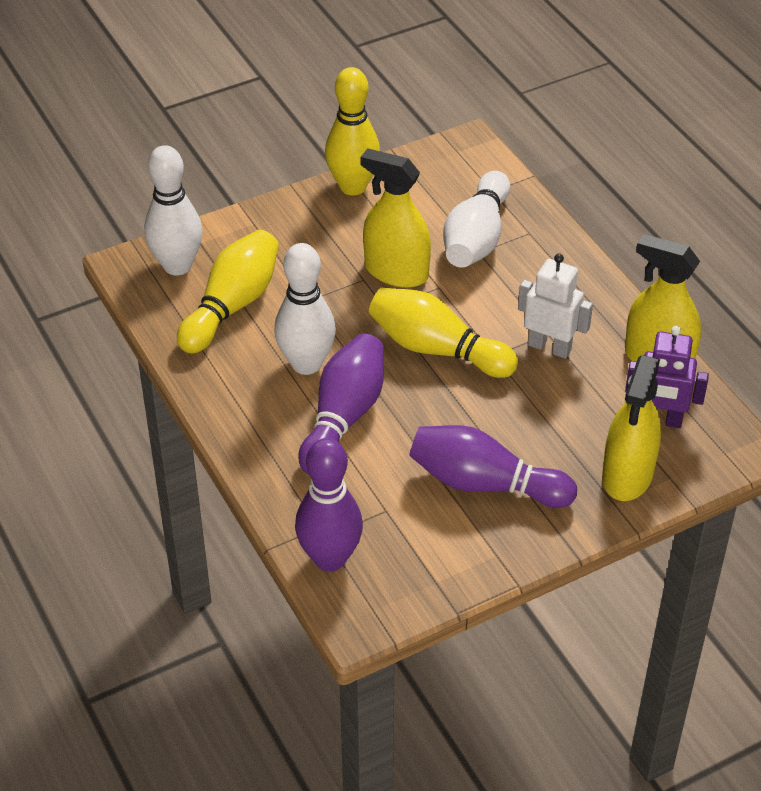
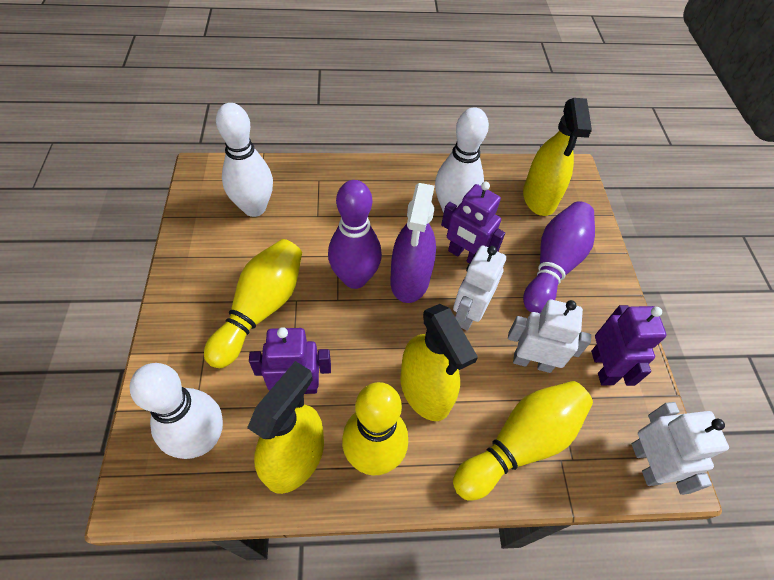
purple bowling pin: [295,438,363,572] [298,334,384,474] [409,425,577,508] = 3 -> [328,180,382,289] [523,201,595,313] = 2
purple robot: [625,326,709,428] = 1 -> [249,327,331,394] [441,182,505,264] [591,305,667,386] = 3
purple spray bottle: none = 0 -> [390,183,436,303] = 1
white robot: [518,253,593,359] = 1 -> [453,245,506,331] [508,299,591,373] [632,402,729,495] = 3

